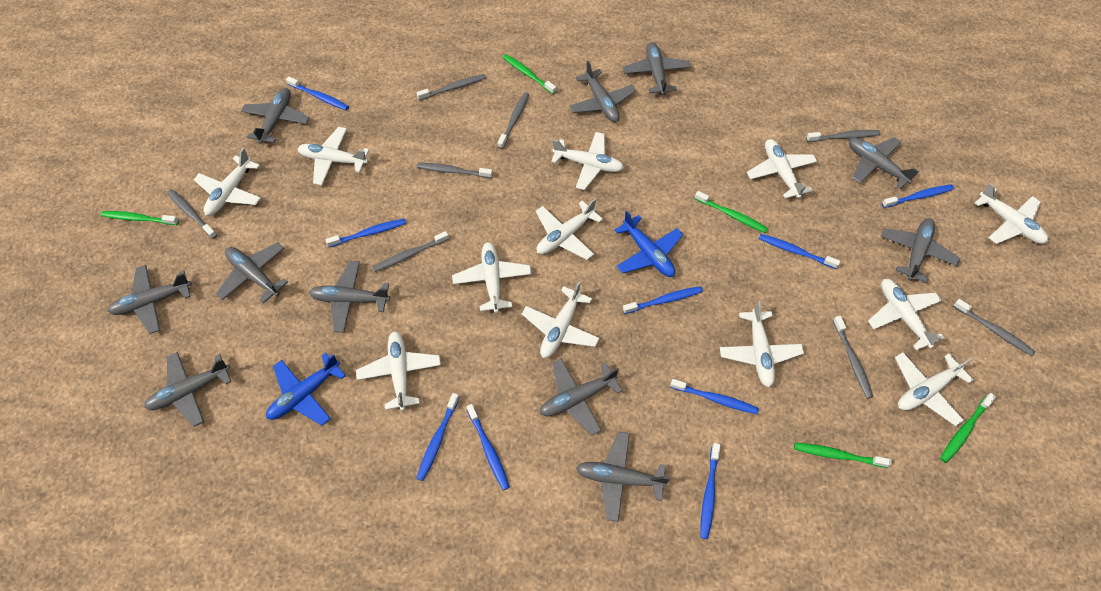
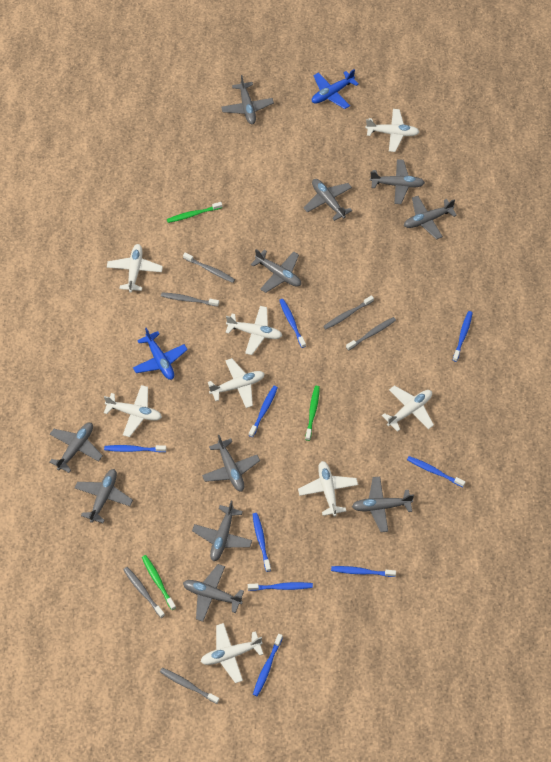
green toothbrush: [101,211,179,225] [503,54,556,94] [695,191,768,233] [794,443,892,468] [940,393,996,463] = 5 -> [142,555,176,610] [167,202,222,223] [305,386,320,441] = 3
grey toothbrush: [167,189,217,239] [373,231,449,272] [416,74,486,101] [417,163,493,178] [498,92,529,149] [806,130,880,142] [833,316,873,399] [953,299,1036,356] = 8 -> [123,567,165,618] [160,668,219,704] [161,292,219,307] [183,252,235,283] [323,295,374,330] [346,317,396,351] = 6
white plane: [194,148,261,216] [297,127,369,185] [356,331,441,411] [452,242,531,313] [522,282,600,358] [536,199,603,260] [551,132,624,190] [720,301,804,387] [747,139,817,199] [868,279,944,350] [895,352,973,426] [975,183,1048,244] = 12 -> [104,385,162,437] [107,244,163,293] [200,623,263,683] [208,358,265,408] [225,306,282,355] [298,461,358,517] [366,109,419,152] [382,385,434,432] = 8

